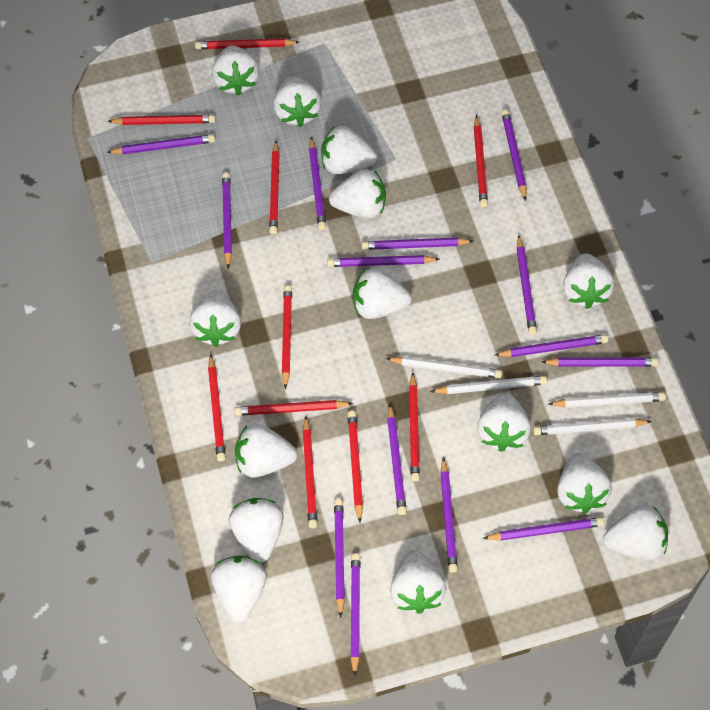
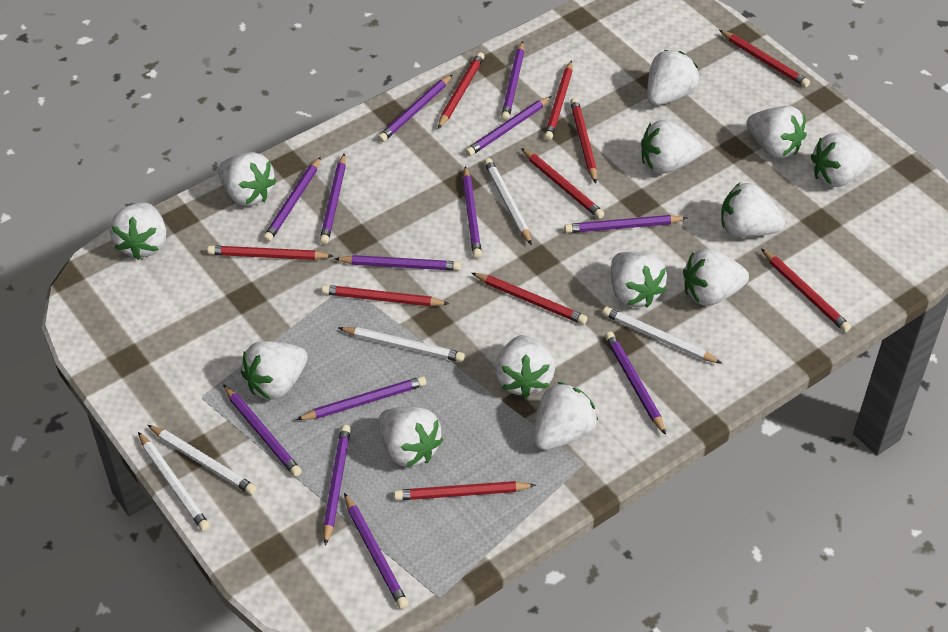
purple pencil: [107,134,215,154] [222,172,232,269] [309,137,326,230] [327,255,439,267] [334,499,345,618] [350,553,361,676] [362,237,473,250] [387,404,407,515] [440,457,458,573] [483,517,604,541] [495,334,608,357] [501,109,527,201] [517,235,537,335] [542,358,659,367] = 14 -> [223,384,302,477] [263,157,321,242] [296,376,426,420] [320,154,346,245] [323,425,351,546] [335,255,461,271] [344,493,408,609] [378,74,453,142] [463,166,482,259] [465,96,552,156] [501,41,524,121] [564,215,687,233] [605,331,666,435] = 13
white pencil: [386,356,502,378] [430,376,547,394] [533,418,652,435] [548,392,666,408] = 4 -> [138,432,210,532] [148,425,257,495] [338,327,465,362] [484,158,532,245] [602,307,722,364] = 5
white strawberry: [189,290,241,347] [211,556,267,623] [212,46,259,96] [229,498,284,563] [235,424,297,478] [274,76,321,127] [321,126,377,174] [329,169,386,219] [353,268,412,319] [390,550,446,614] [477,393,531,452] [557,453,612,514] [563,253,614,309] [603,505,668,560] = 14 -> [110,202,166,260] [218,152,277,206] [241,341,308,400] [378,407,443,467] [495,335,555,398] [533,382,598,450] [611,252,667,308] [641,120,703,174] [647,50,699,105] [683,249,749,306] [721,183,785,237] [746,106,807,158] [811,133,873,187] = 13

